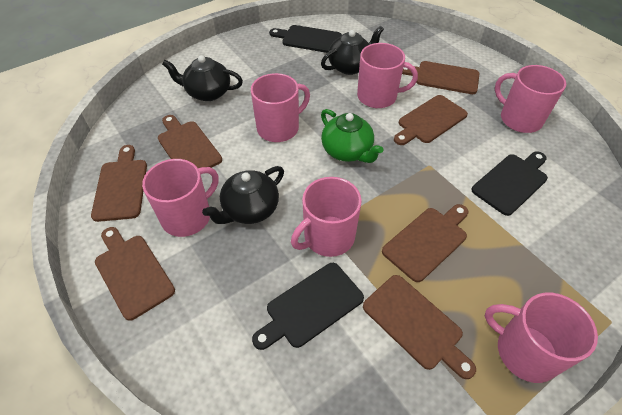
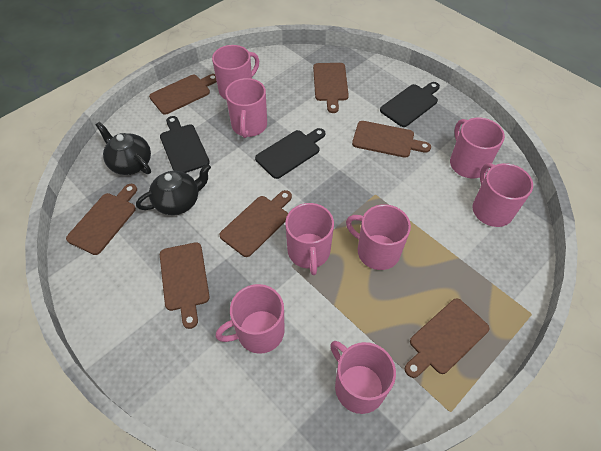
black teapot: [162,55,243,101] [202,166,284,224] [321,26,384,75] = 3 -> [96,122,151,175] [136,164,211,215] = 2
green teapot: [321,109,384,163] = 1 -> none = 0
pink mug: [142,159,218,237] [251,73,310,142] [291,177,362,257] [357,43,418,108] [485,293,598,383] [495,65,566,133] = 6 -> [212,45,259,99] [215,284,285,354] [225,78,267,138] [285,203,334,275] [330,341,396,414] [346,204,411,270] [450,117,505,179] [472,163,533,227] = 8

